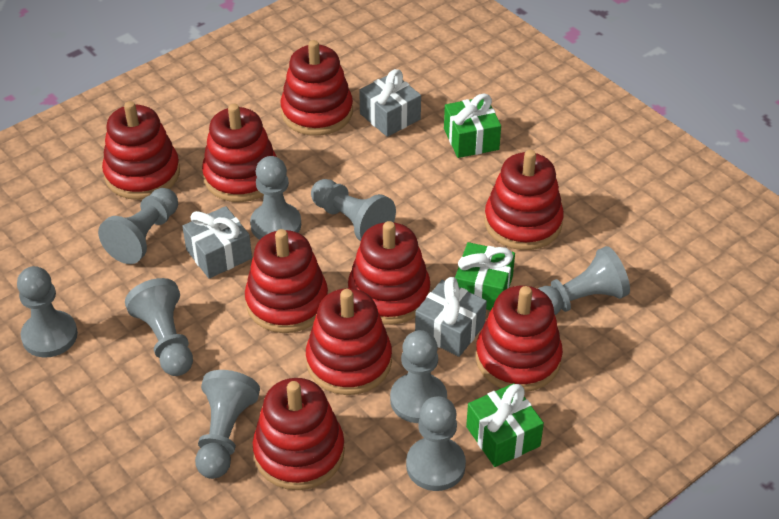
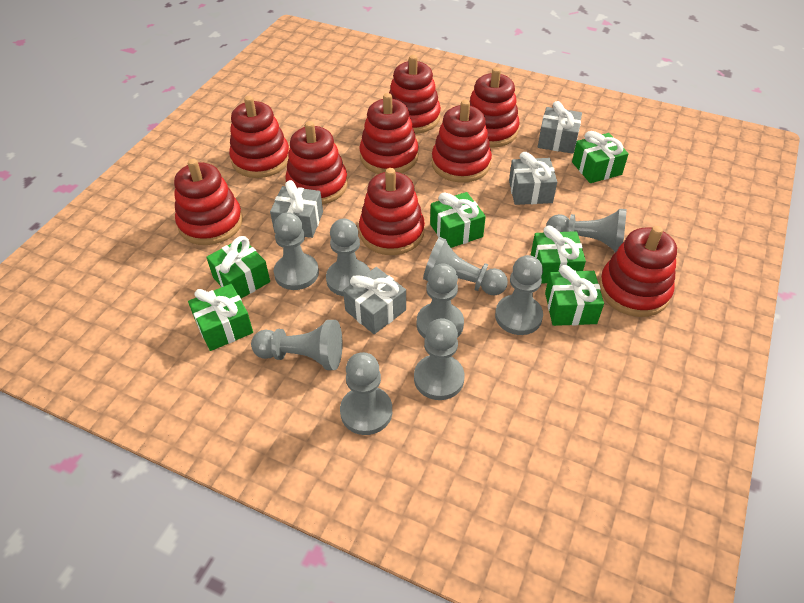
green gift: [444,94,501,158] [455,242,515,310] [466,383,544,467] = 3 -> [188,284,253,351] [206,236,270,299] [430,192,486,248] [531,226,586,284] [545,265,604,326] [572,131,629,183] = 6
grey gift: [182,206,252,279] [359,69,421,137] [415,277,487,357] = 3 -> [270,180,323,238] [343,267,406,334] [509,152,557,205] [538,101,582,154] = 4

